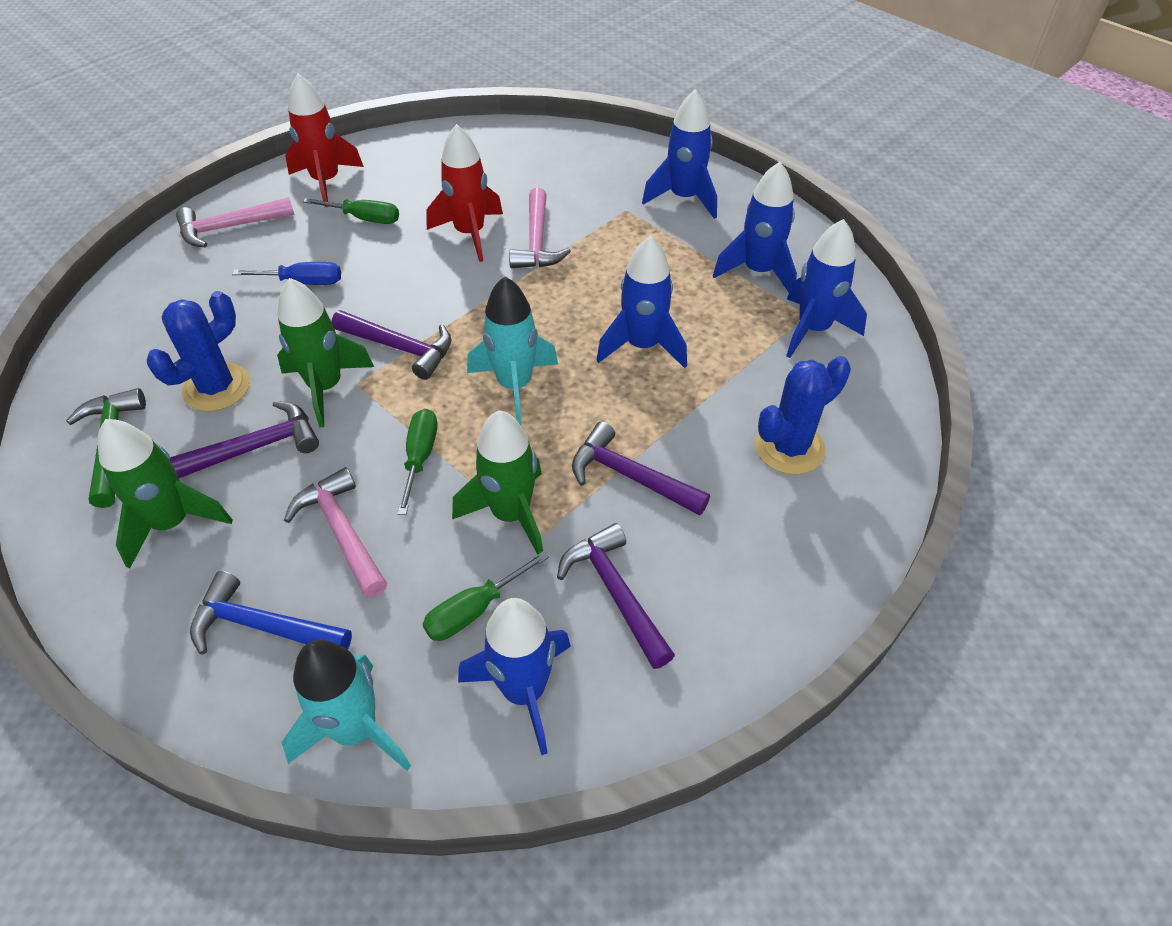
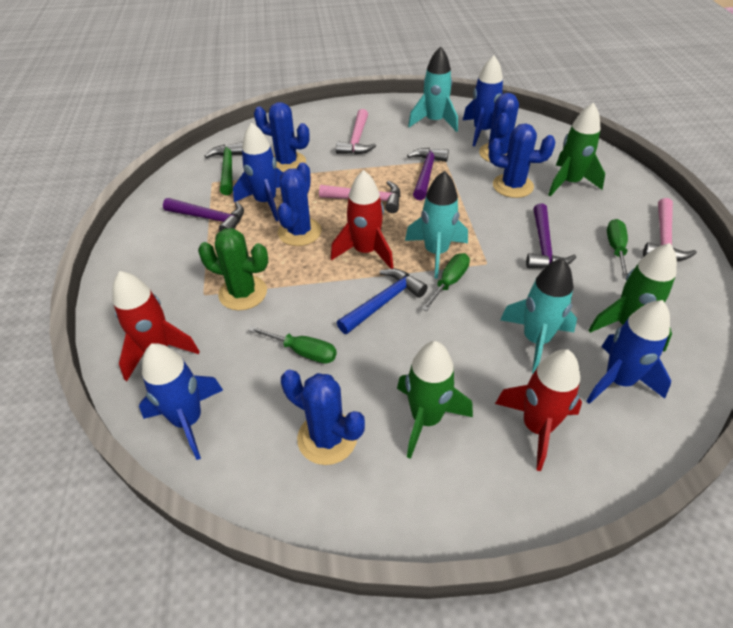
blue cactus: [147,291,250,411] [755,356,851,474] = 2 -> [254,102,310,172] [277,162,321,246] [281,370,365,465] [479,93,519,162] [489,124,555,198] = 5
blue rocket: [458,598,571,755] [597,236,687,368] [642,89,717,219] [713,162,797,292] [786,219,867,358] = 5 -> [139,343,223,460] [233,122,283,221] [463,55,503,146] [586,300,671,404] = 4
blue screwdriver: [232,262,341,285] = 1 -> none = 0
green cactus: none = 0 -> [198,228,268,310] = 1
purple hammer: [170,401,319,478] [331,310,452,380] [557,523,675,669] [572,422,710,516] = 4 -> [163,198,244,231] [407,148,449,200] [526,203,576,268] = 3
red rocket: [285,74,364,207] [426,124,503,262] = 2 -> [113,271,200,381] [331,170,393,269] [495,349,582,471] = 3
turquoise rocket: [281,640,411,771] [467,276,558,425] = 2 -> [405,171,468,279] [408,46,458,132] [500,258,577,373] = 3

